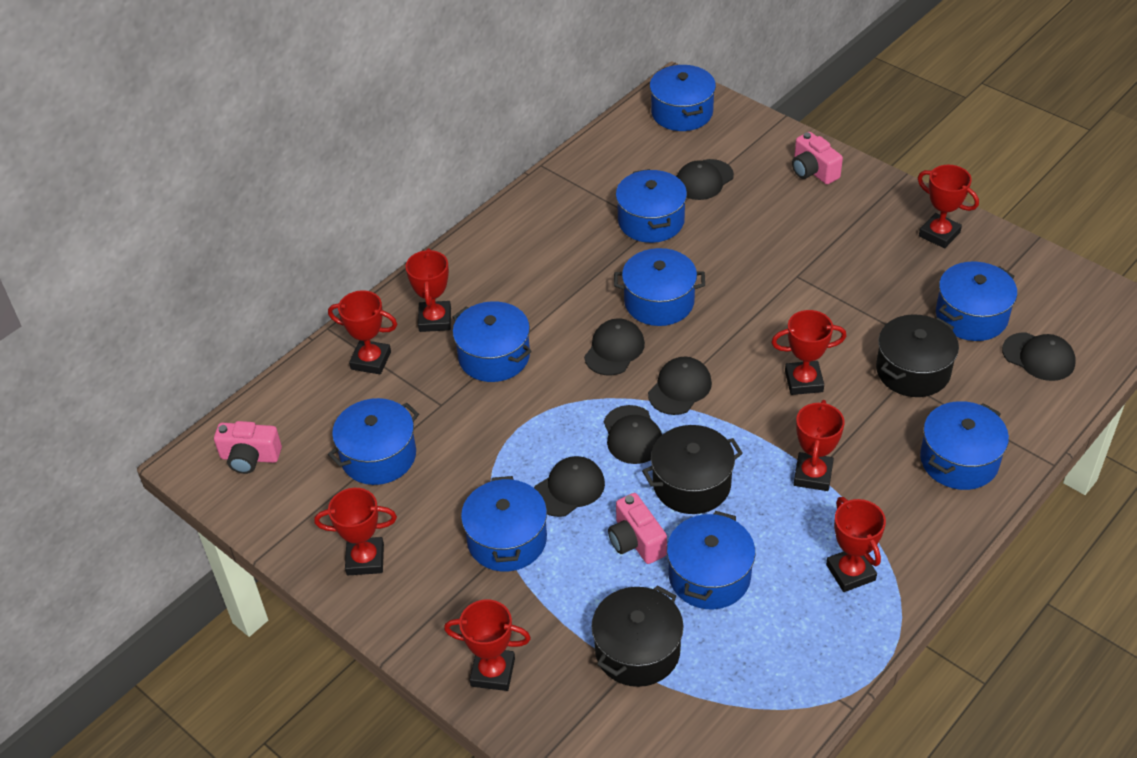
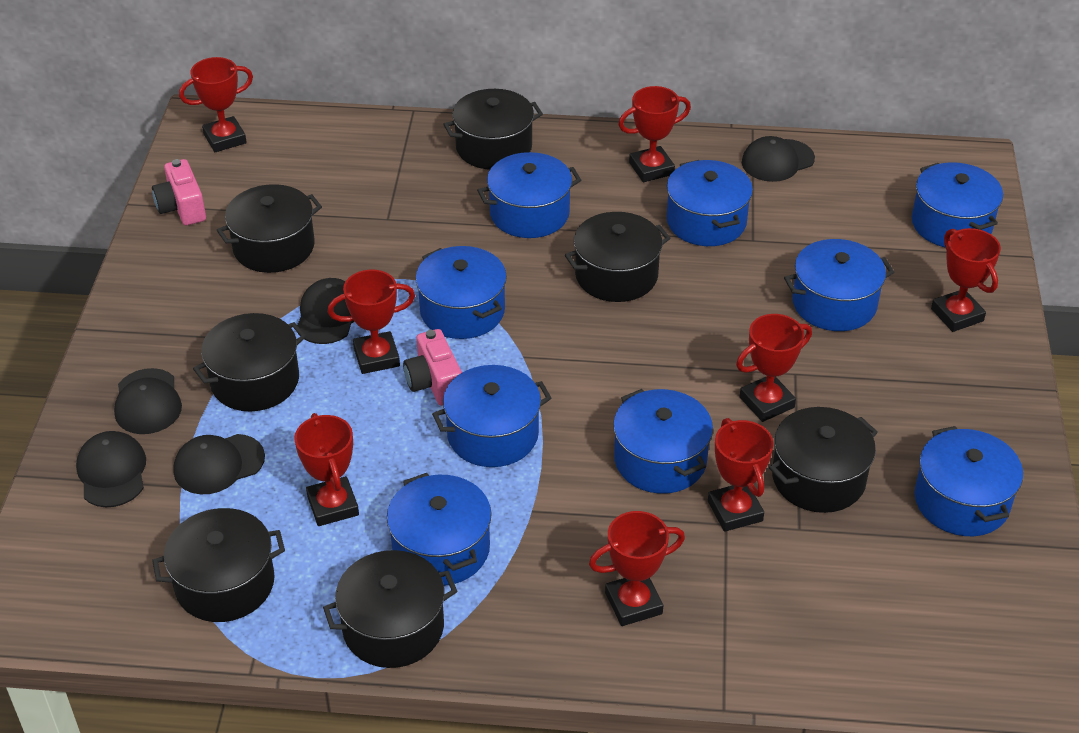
black cap: [534,456,605,517] [584,318,645,376] [604,405,662,464] [648,356,712,415] [676,159,734,200] [1002,332,1076,381] = 6 -> [76,431,146,507] [114,368,182,434] [173,434,265,494] [297,278,354,344] [742,136,815,182] = 5
black pot: [591,585,684,687] [642,425,743,514] [876,314,959,397] = 3 -> [152,508,285,622] [193,313,306,411] [217,184,322,273] [323,550,457,668] [443,89,543,170] [565,212,670,302] [769,407,878,513] = 7
pink camera: [214,421,282,474] [608,493,667,564] [792,132,843,184] = 3 -> [152,159,206,225] [403,329,462,406] = 2

